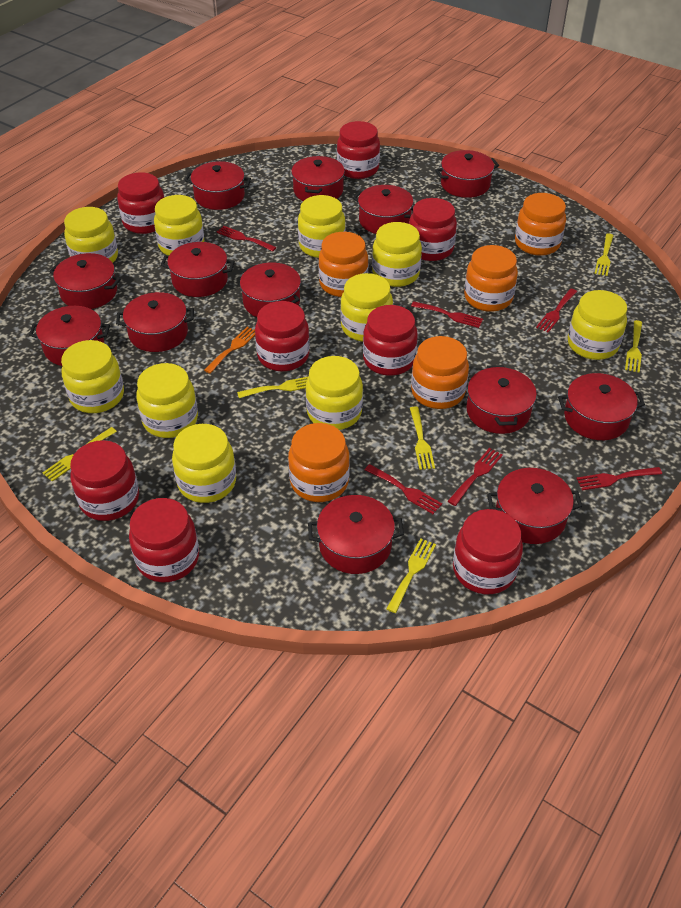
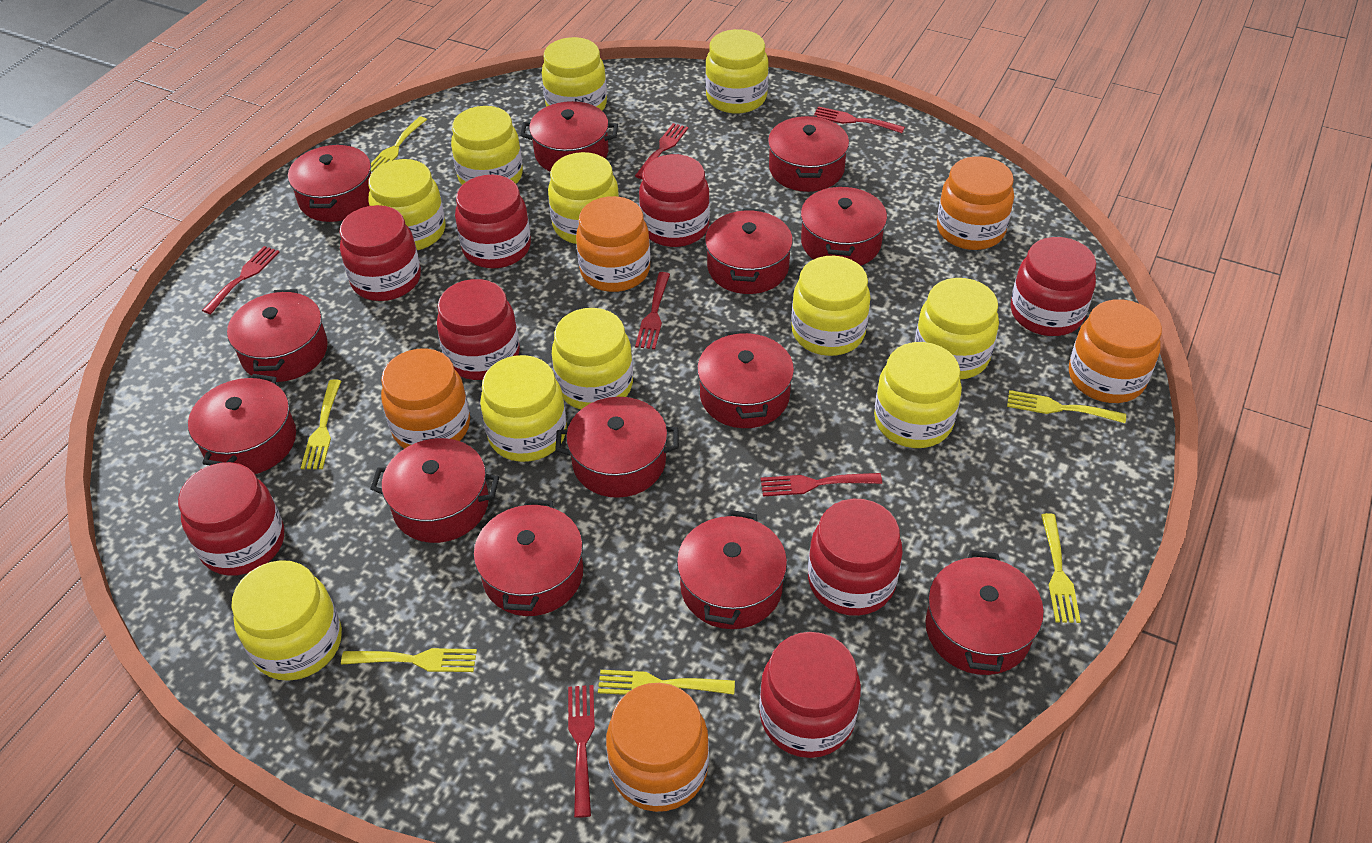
orange fork: [204,327,255,374] = 1 -> none = 0
yellow jar: [61,340,124,413] [64,207,118,263] [136,363,198,438] [154,195,204,256] [172,424,236,503] [298,195,345,258] [306,356,363,430] [340,273,393,342] [372,222,422,287] [568,290,627,360] = 10 -> [231,560,342,681] [368,159,445,250] [451,106,523,185] [480,355,567,462] [542,37,607,111] [548,152,619,244] [552,308,633,410] [705,29,769,114] [791,256,871,356] [874,342,962,448] [915,278,999,380] = 11

